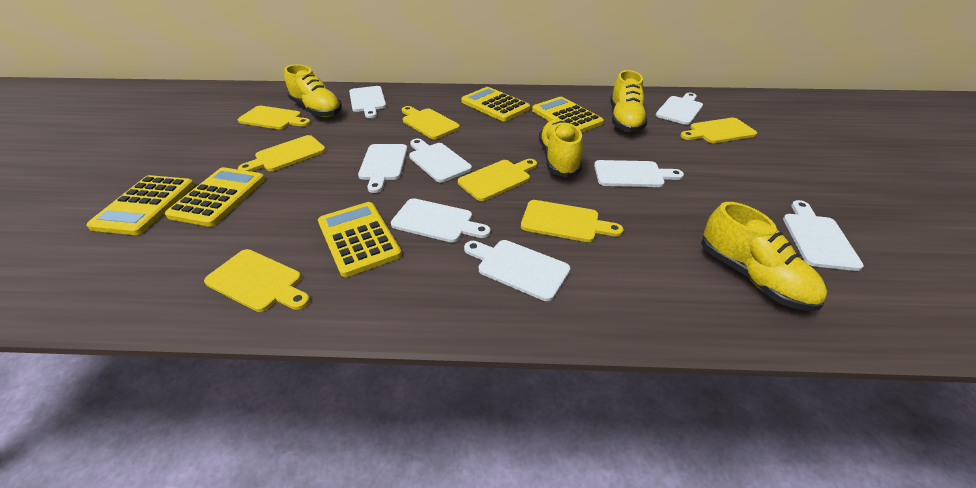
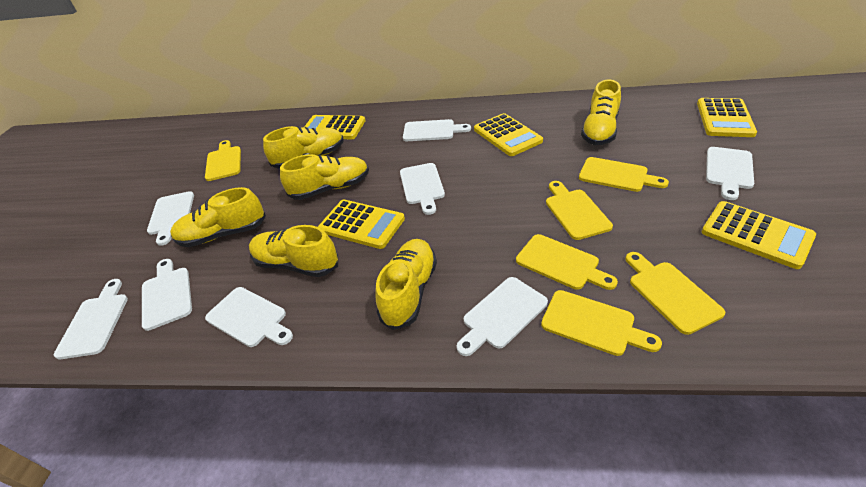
yellow cutting board: [204,249,310,312] [238,106,311,129] [238,135,326,172] [402,106,460,139] [458,159,537,201] [521,200,623,242] [680,118,757,143] = 7 -> [205,140,241,181] [516,234,618,290] [541,290,662,356] [546,181,613,240] [579,157,669,192] [625,252,726,335] = 6
yellow shoe: [284,64,342,117] [539,119,583,178] [610,70,648,132] [701,202,827,311] = 4 -> [170,187,266,247] [249,225,338,277] [263,126,344,169] [280,154,369,200] [375,239,437,330] [581,80,621,145] = 6

